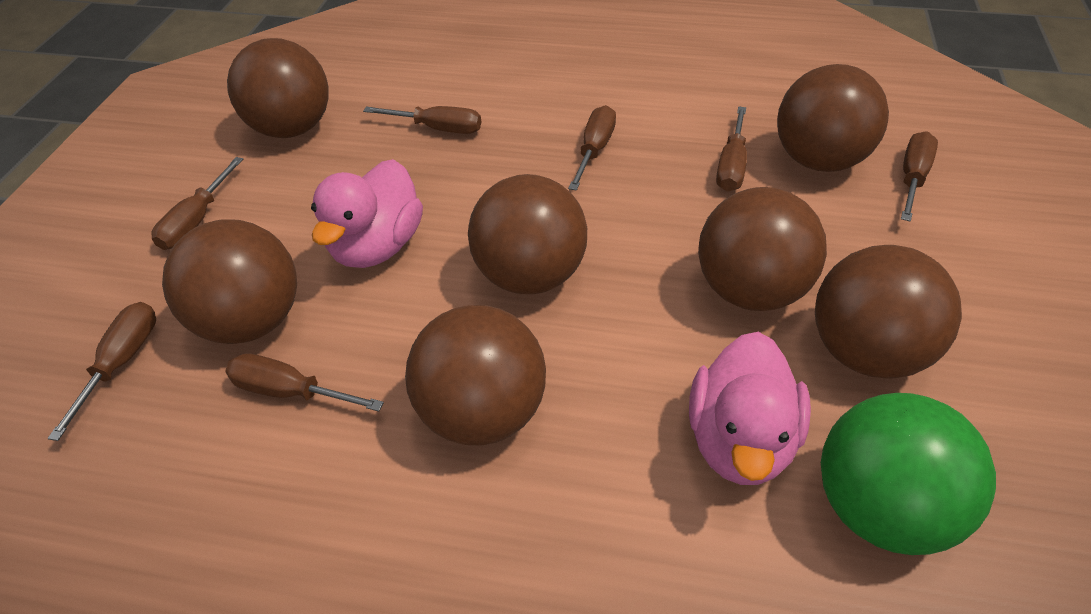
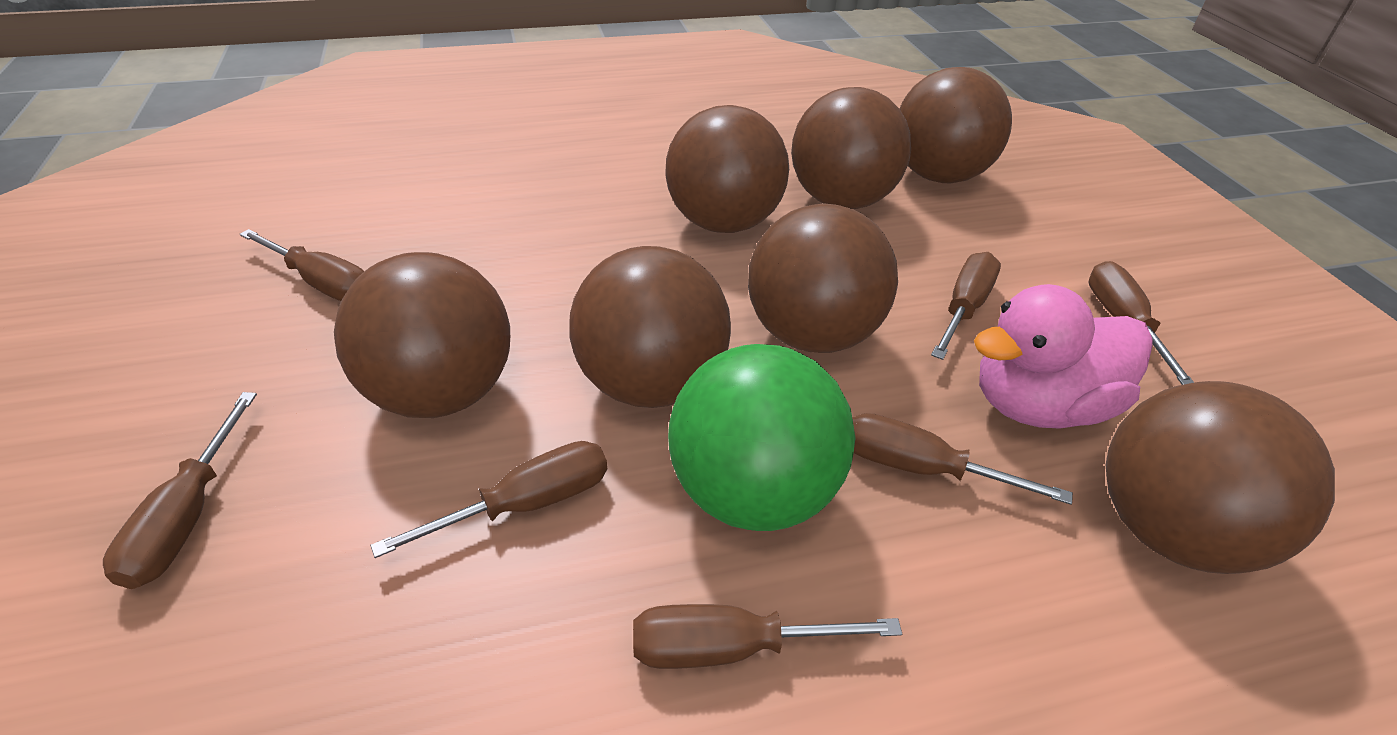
pink duck: [311,159,423,268] [689,332,811,485] = 2 -> [974,284,1152,429] = 1

